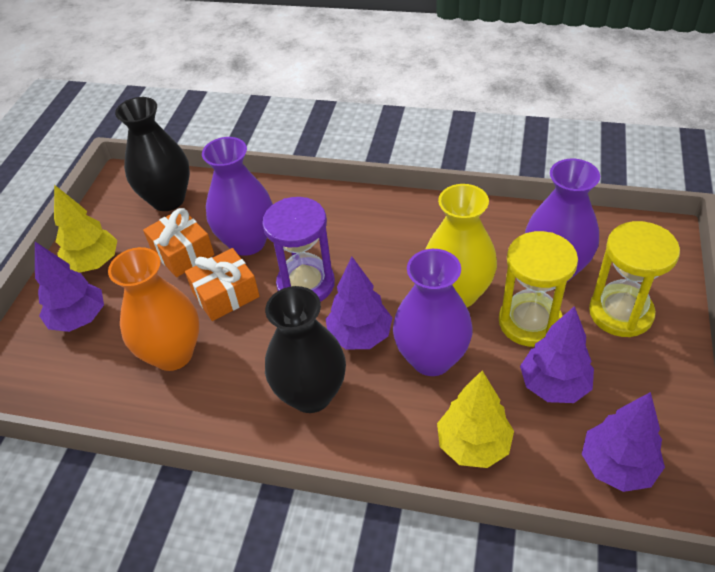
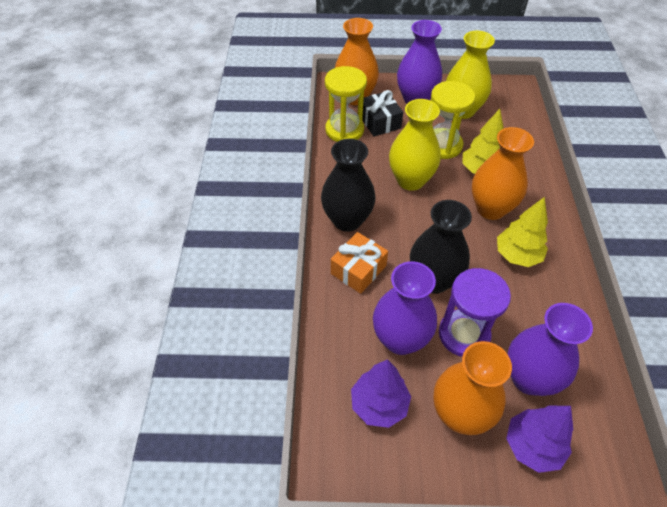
black gift: none = 0 -> [362,90,403,136] = 1
orange gift: [143,208,214,277] [185,248,260,321] = 2 -> [331,232,388,294] = 1
orange vase: [108,247,199,371] = 1 -> [335,18,379,105] [434,341,512,435] [472,127,534,220] = 3
purple tree: [35,242,104,332] [326,257,392,350] [520,306,594,403] [582,392,665,492] = 4 -> [351,359,411,428] [506,405,573,473] = 2
yellow vase: [425,184,497,307] = 1 -> [389,99,441,191] [446,31,495,119] = 2

